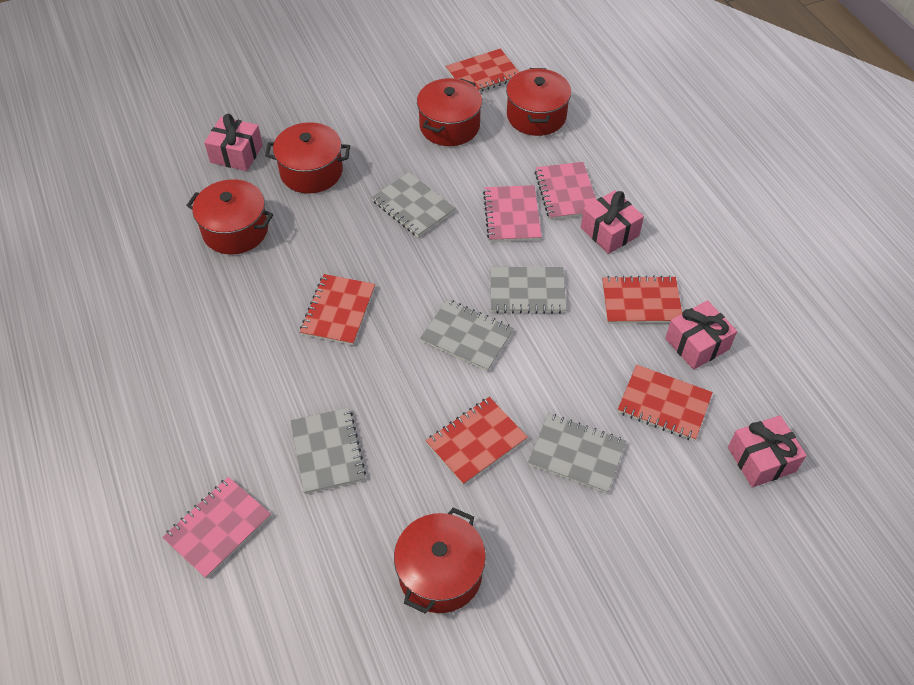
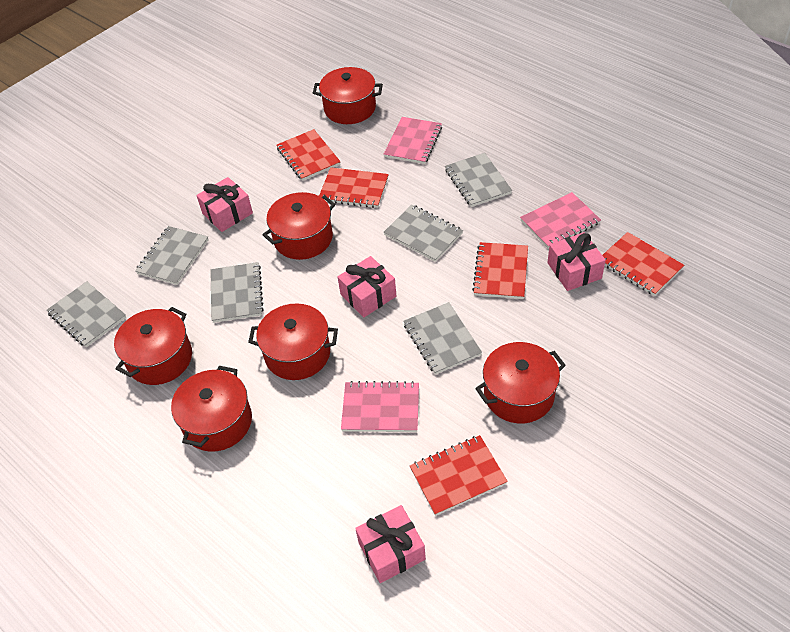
grey notebook: [290,408,366,494] [372,172,456,237] [420,299,514,372] [490,267,567,314] [528,413,626,493] = 5 -> [46,281,126,347] [135,226,209,285] [210,262,264,323] [384,205,463,262] [403,302,482,375] [445,153,512,207] = 6
red pot: [186,179,273,255] [265,122,350,194] [394,508,486,614] [417,78,482,146] [506,68,571,136] = 5 -> [114,307,192,385] [171,366,252,452] [248,304,338,380] [262,192,336,260] [313,67,383,124] [475,342,566,423] = 6

